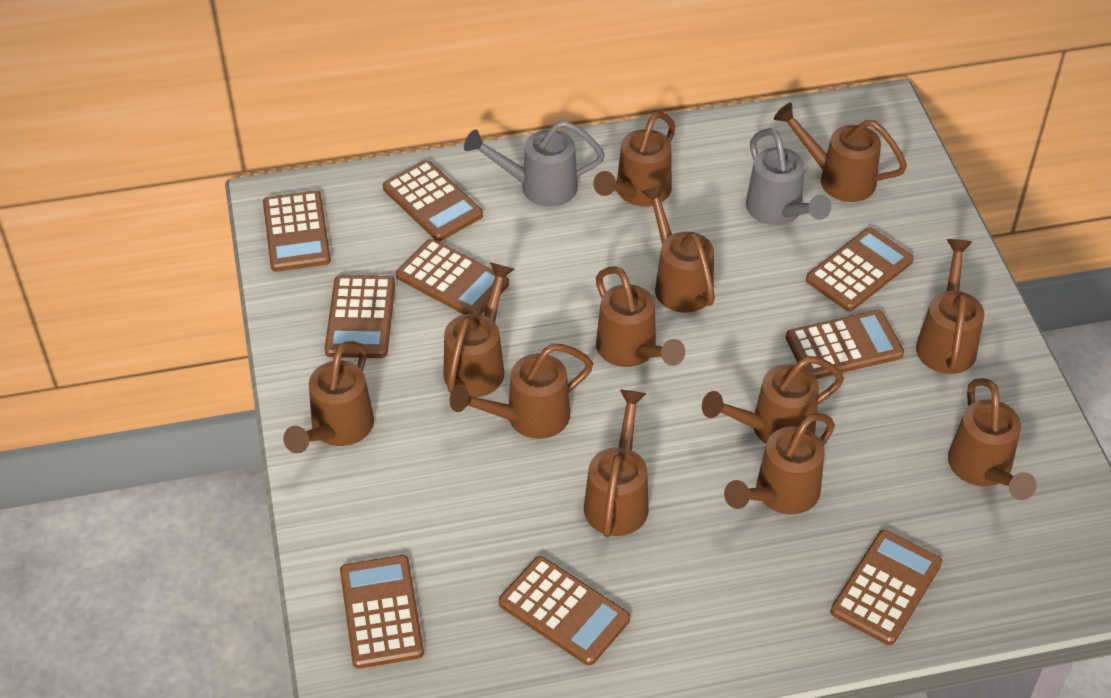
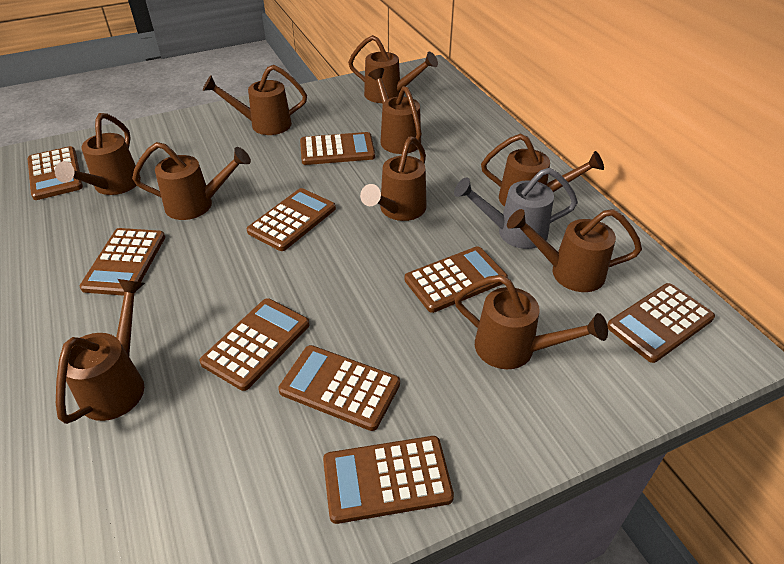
brown watering can: [283,341,374,453] [444,262,514,397] [449,344,593,439] [584,389,649,537] [593,111,675,206] [596,266,685,367] [641,184,715,313] [702,356,844,444] [724,413,835,514] [774,103,907,202] [916,239,984,374] [948,378,1037,500] = 12 -> [55,113,141,195] [56,279,145,424] [132,142,251,220] [203,65,307,135] [348,35,438,103] [360,136,427,221] [368,68,422,154] [454,275,608,369] [481,134,604,207] [507,209,642,292] = 10
grey watering can: [464,120,605,207] [746,128,831,225] = 2 -> [454,168,578,249] = 1

